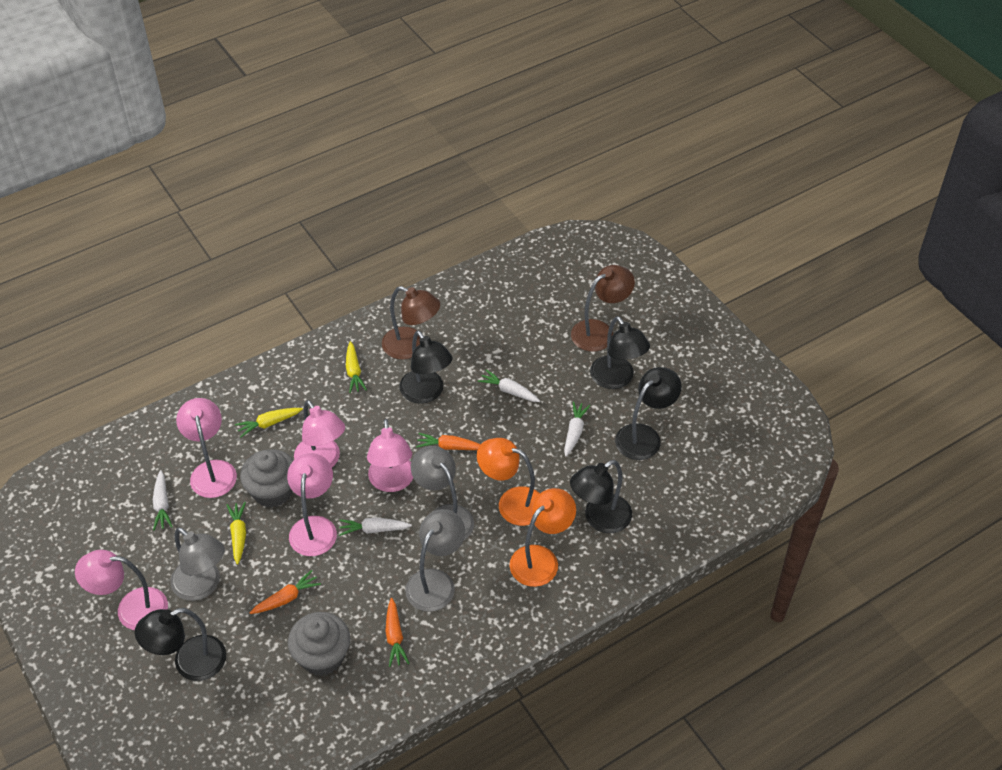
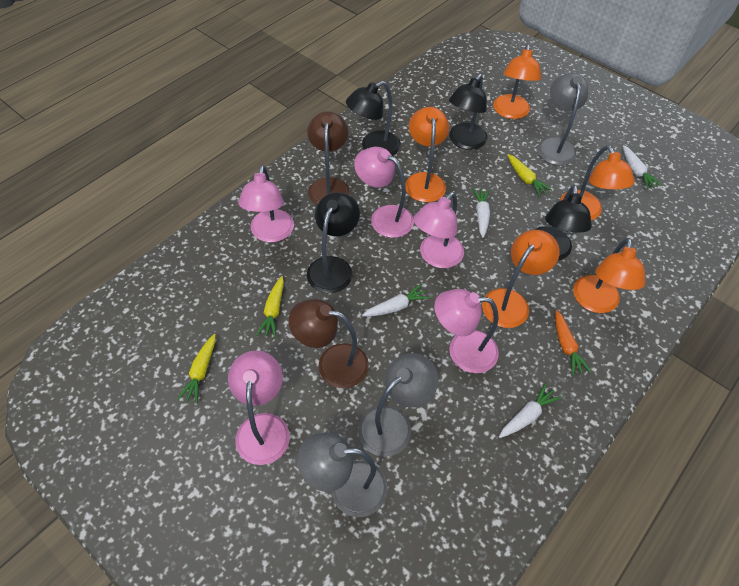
black lamp: [135,608,226,681] [399,331,452,404] [570,460,632,533] [590,316,650,389] [615,367,682,460] = 5 -> [307,192,360,293] [346,81,401,156] [449,74,487,150] [535,185,592,260] = 4
grey cupcake: [240,449,294,508] [288,612,350,676] = 2 -> none = 0
orange carrot: [250,570,321,614] [386,598,409,667] [416,433,481,450] = 3 -> [555,310,592,376] = 1
orange lamp: [477,438,540,526] [509,488,576,587] = 2 -> [405,107,449,202] [482,230,560,328] [493,44,541,119] [560,145,635,220] [573,238,645,313] = 5

